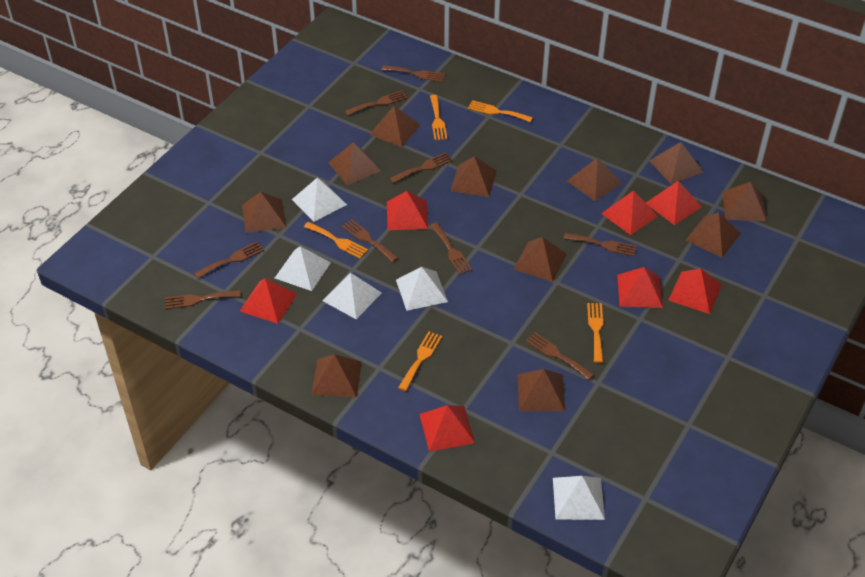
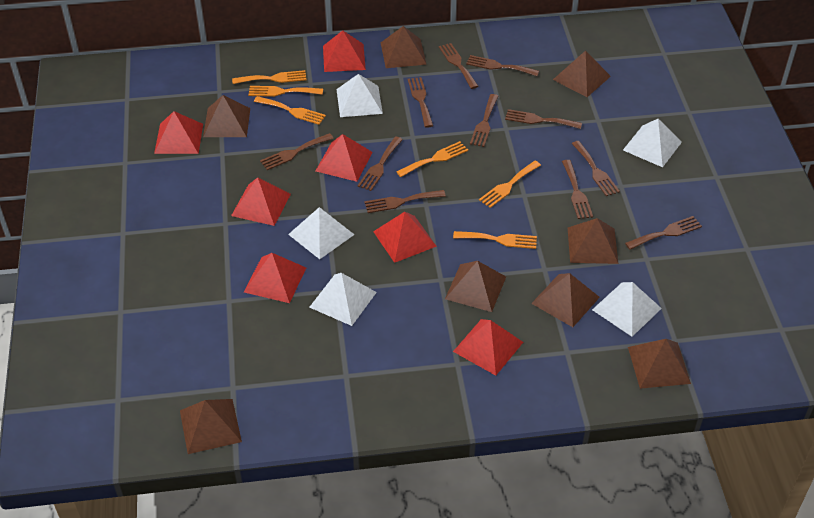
brown fork: [164,290,241,309] [194,242,264,278] [342,219,398,262] [345,90,407,116] [381,65,445,82] [389,152,453,183] [430,222,473,275] [525,332,594,380] [563,233,637,256] = 9 -> [260,133,334,170] [357,136,403,191] [364,190,446,213] [408,77,433,128] [439,43,478,89] [466,55,539,76] [470,94,498,147] [505,109,582,129] [562,160,593,219] [572,141,620,196] [625,216,702,250] = 11
brown pyramid: [242,192,287,233] [311,354,362,398] [328,142,381,185] [369,106,420,147] [451,156,497,197] [514,237,567,282] [518,369,565,411] [567,158,622,201] [649,142,703,184] [686,212,741,257] [722,182,767,221] = 11 -> [180,399,242,454] [203,95,250,137] [381,26,427,68] [445,261,506,312] [531,273,600,327] [553,50,611,97] [568,218,618,264] [628,339,691,389] = 8
orange fork: [304,222,368,259] [398,331,442,391] [430,95,447,140] [468,100,533,122] [587,303,603,363] = 5 -> [232,70,306,84] [248,86,323,97] [254,96,326,125] [396,141,468,177] [453,231,537,249] [479,161,541,208] = 6

